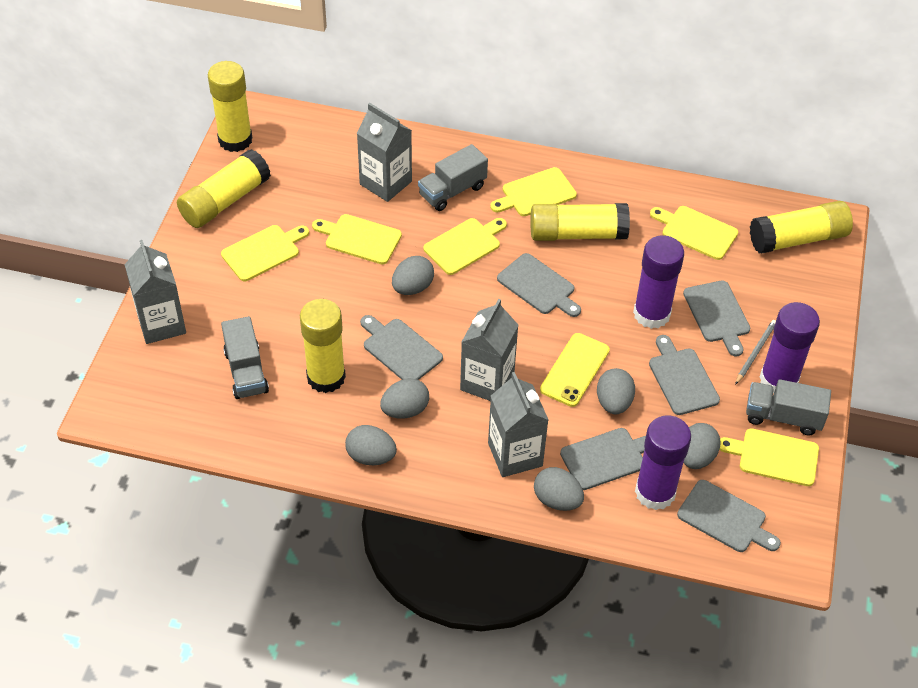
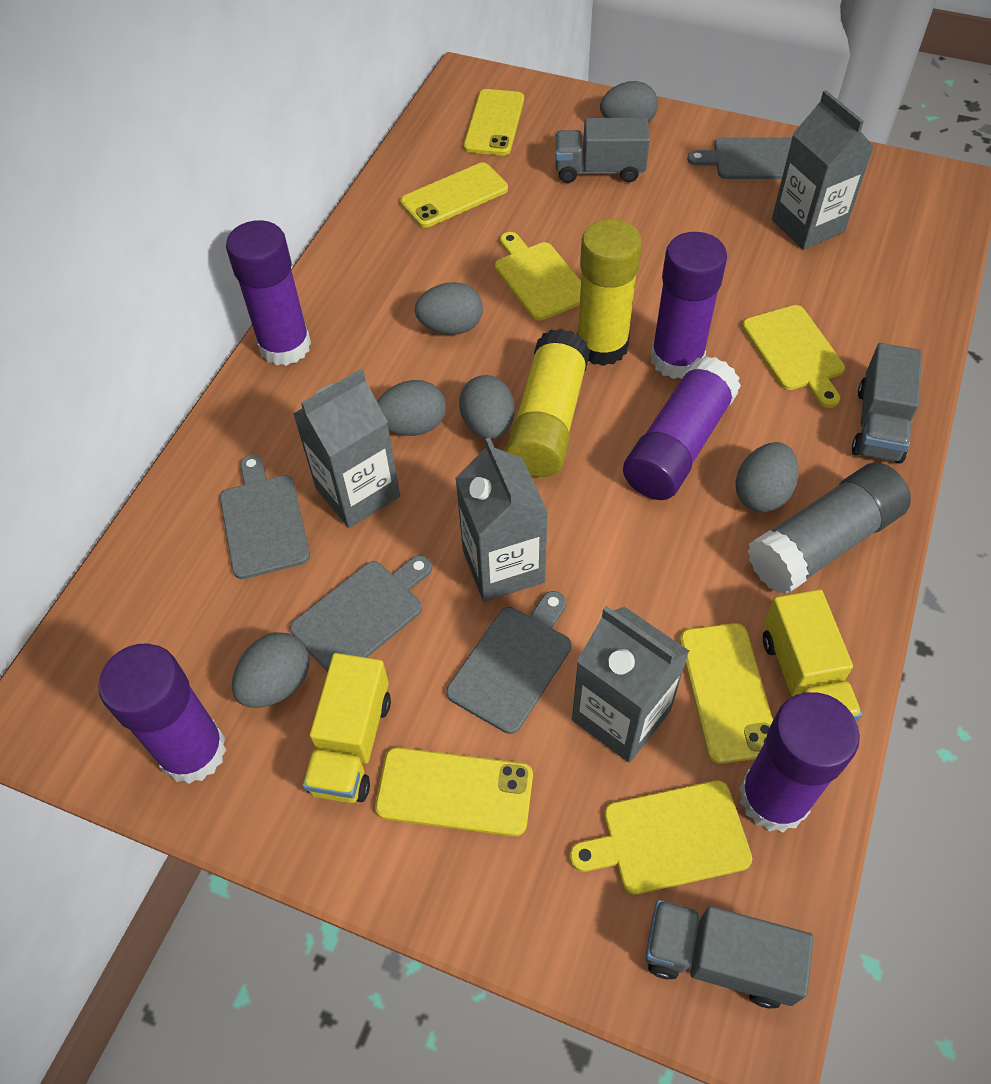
grey cutting board: [360,315,443,380] [497,253,581,317] [560,428,646,490] [649,335,720,415] [677,480,781,552] [683,280,750,356] = 6 -> [220,454,310,579] [290,555,432,672] [446,591,571,734] [687,137,792,179] = 4
grey glue stick: none = 0 -> [748,462,911,595] = 1
grey pencil: [735,320,776,385] = 1 -> none = 0
purple glue stick: [633,235,684,329] [635,415,691,510] [760,302,820,393] = 3 -> [98,643,226,784] [226,220,311,366] [623,356,741,500] [651,232,727,379] [739,692,860,832] = 5
yellow cutting board: [221,225,309,281] [312,214,402,264] [423,218,507,275] [490,167,577,216] [650,206,738,260] [719,428,819,486] = 6 -> [495,232,581,321] [570,780,752,895] [742,305,845,408] = 3
yellow glue stick: [177,149,271,228] [208,61,252,152] [300,299,346,393] [530,203,630,241] [750,201,853,253] = 5 -> [505,329,590,477] [577,219,642,366] = 2
yellow phone: [540,333,610,407] = 1 -> [375,747,533,836] [400,163,508,228] [464,89,524,156] [680,623,773,764] = 4
yellow truck: none = 0 -> [302,653,391,803] [763,589,862,721] = 2

